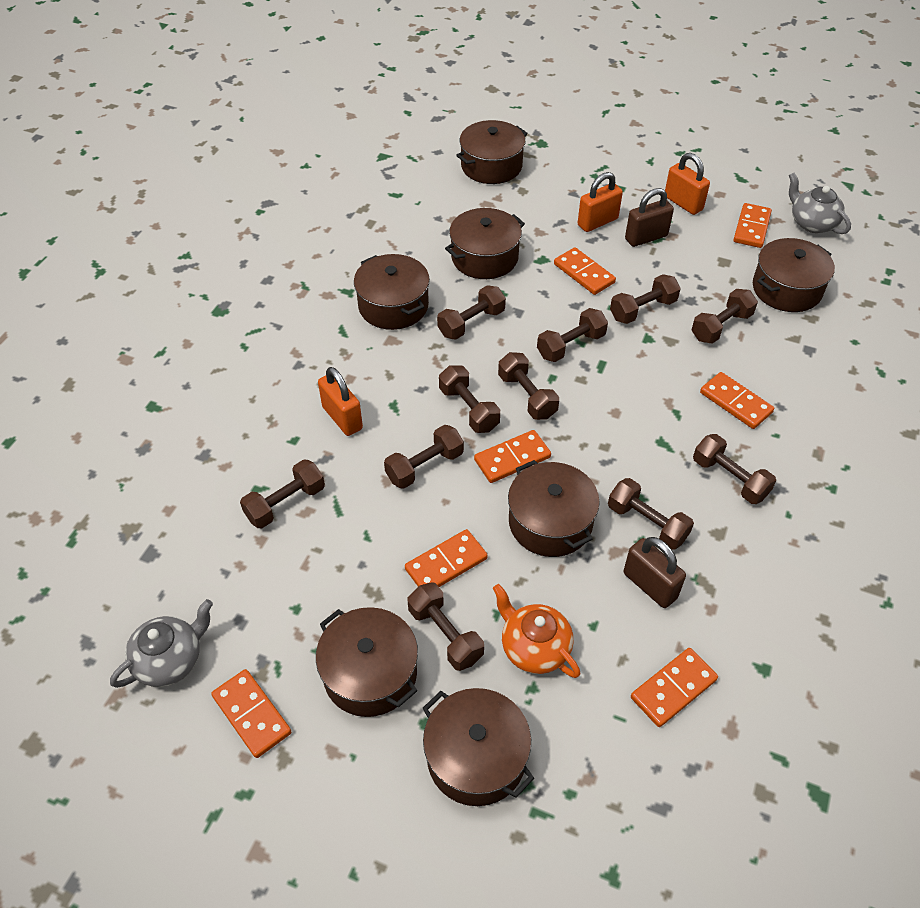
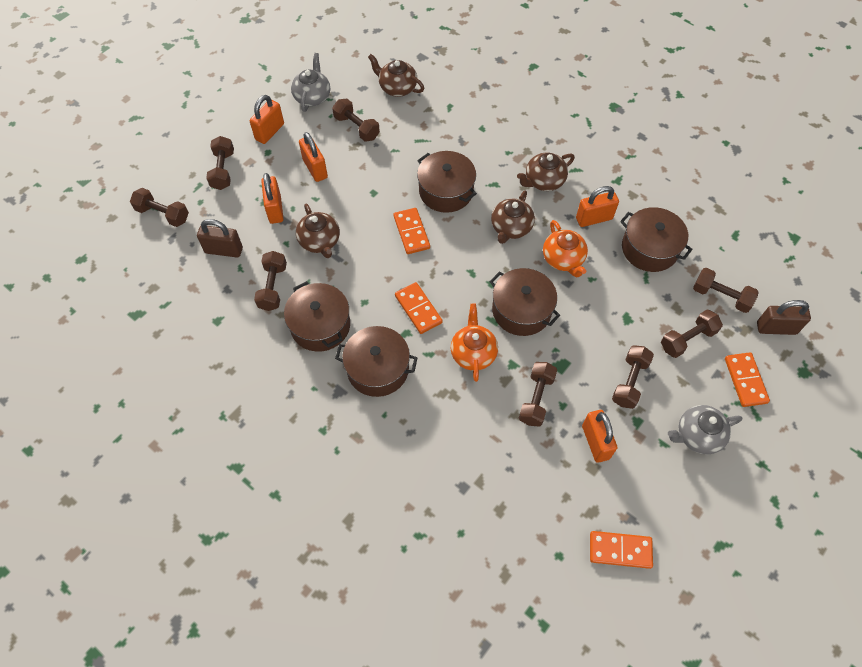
brown dumbbell: [240,459,325,528] [384,425,464,489] [408,582,484,671] [437,285,506,340] [439,365,500,433] [498,352,559,420] [537,308,608,362] [608,478,694,550] [610,274,681,324] [692,289,758,344] [693,434,776,504] = 11 -> [130,188,189,227] [206,136,234,190] [254,251,287,311] [332,99,380,142] [519,362,557,427] [612,345,654,409] [661,310,723,358] [693,268,758,313] = 8
brown pot: [316,607,418,717] [354,254,430,330] [423,688,534,806] [445,208,525,279] [456,120,528,184] [508,460,600,557] [753,238,835,312] = 7 -> [284,281,350,352] [335,326,418,397] [417,151,477,213] [489,268,560,336] [620,207,693,272] = 5
brown teapot: none = 0 -> [296,204,340,258] [368,54,424,97] [491,190,535,244] [517,153,575,191] = 4
orange domino: [211,669,291,758] [405,529,488,587] [474,430,551,483] [554,247,616,295] [631,648,718,727] [700,372,774,429] [733,203,772,248] = 7 -> [394,208,430,254] [395,282,443,334] [590,531,653,569] [725,352,770,407] = 4
orange padlock: [318,367,363,436] [578,172,623,232] [665,153,710,215] = 3 -> [250,95,284,144] [261,173,284,224] [299,132,328,182] [576,186,619,227] [582,410,617,463] = 5
orange teapot: [493,584,580,678] = 1 -> [451,304,498,382] [543,220,588,277] = 2

